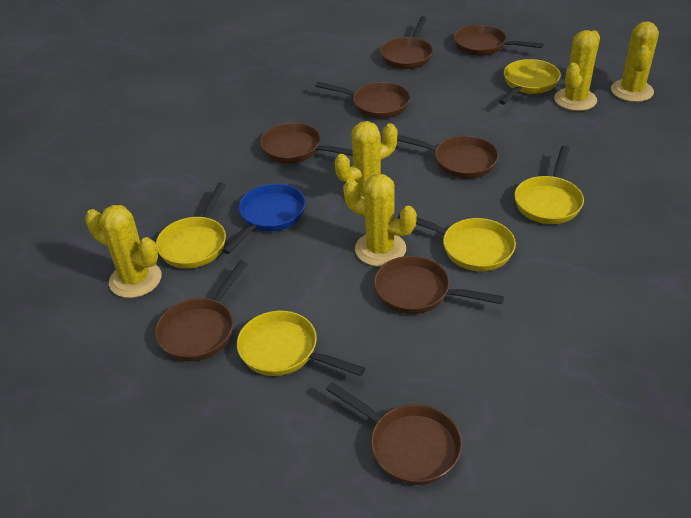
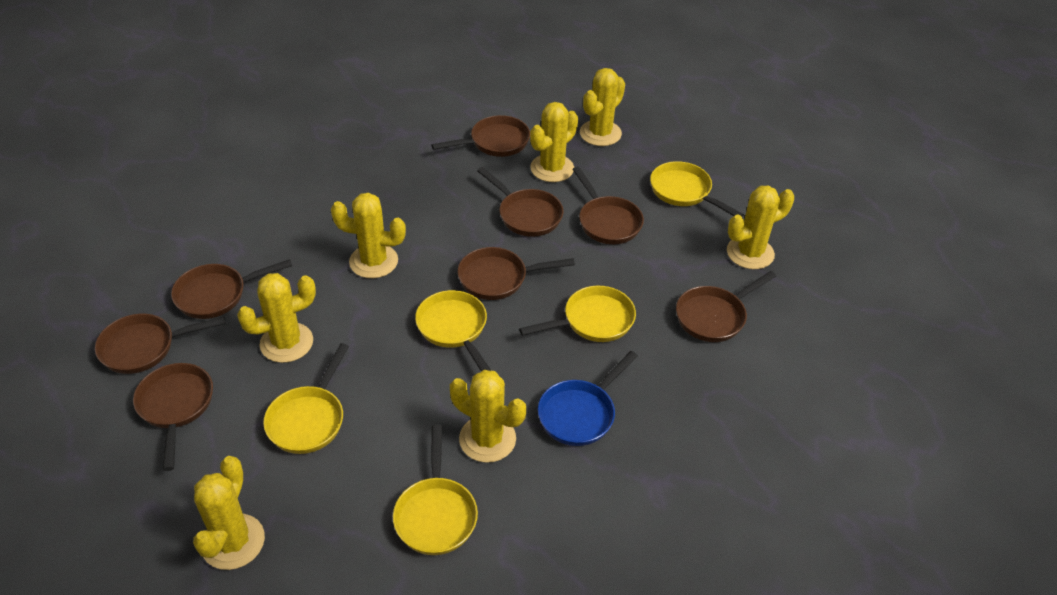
yellow cactus: [85,205,161,298] [335,121,397,199] [343,174,417,267] [554,30,600,111] [611,21,659,102] = 5 -> [193,456,265,570] [237,273,316,363] [331,193,406,278] [450,370,526,463] [530,102,578,182] [580,68,625,146] [727,185,794,269] = 7

